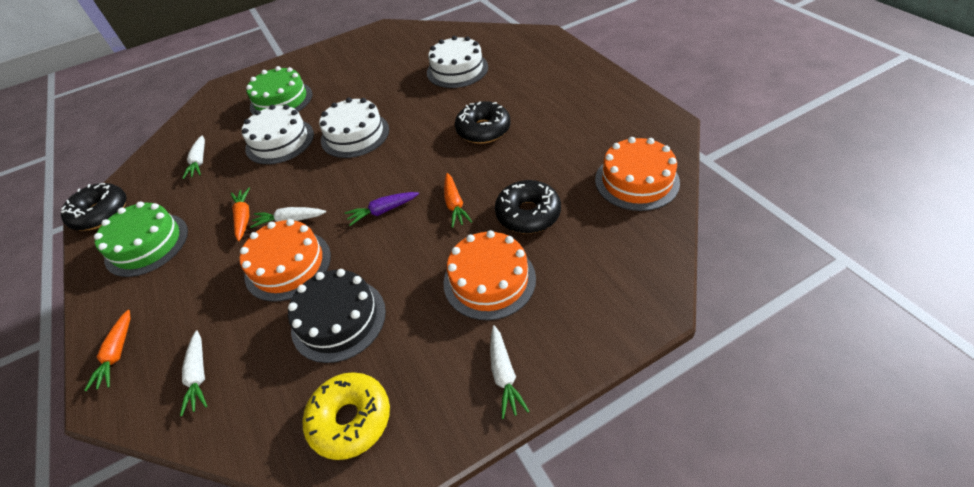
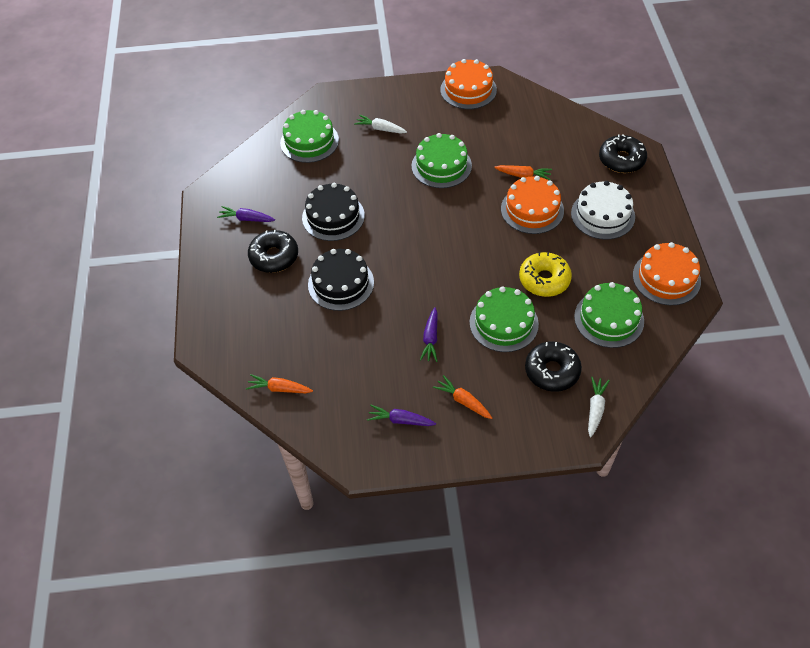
black cake: [288,269,386,363] = 1 -> [302,183,365,241] [308,249,374,311] = 2
green cake: [94,202,188,277] [246,66,312,115] = 2 -> [280,110,339,163] [412,133,472,188] [470,286,539,352] [574,282,644,348] = 4
purple carrot: [345,192,419,226] = 1 -> [217,206,275,222] [367,405,436,426] [420,307,438,362] = 3
white cake: [242,105,314,164] [319,98,389,158] [427,36,488,88] = 3 -> [571,181,635,240] = 1
white carrot: [180,331,207,416] [182,136,205,179] [250,207,326,228] [490,325,530,419] = 4 -> [354,115,407,134] [588,377,610,437] = 2

